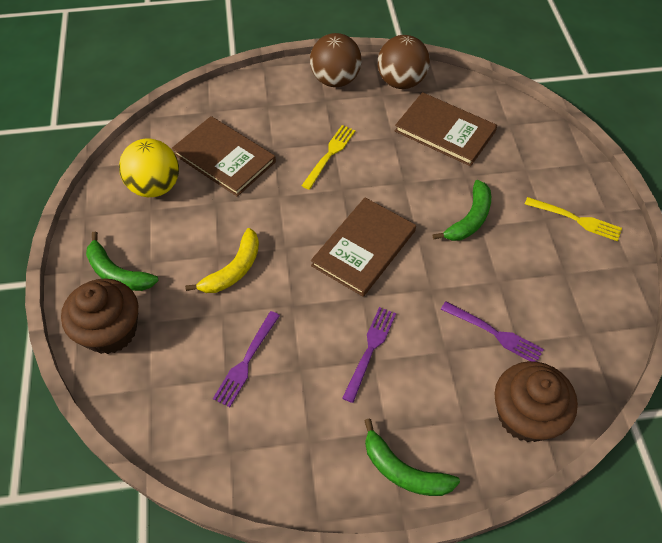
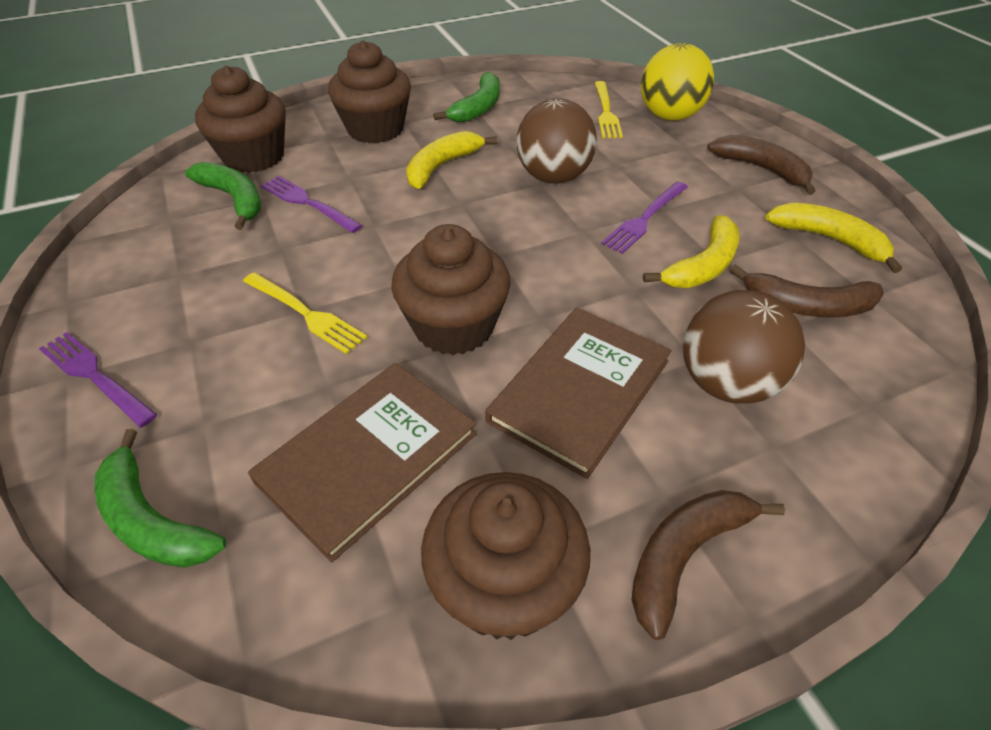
brown banana: none = 0 -> [632,490,785,640] [707,135,816,195] [730,264,884,318] = 3
brown book: [172,116,276,197] [311,198,416,297] [395,92,497,166] = 3 -> [248,363,477,562] [485,308,672,479] = 2
brown cupcake: [61,278,139,354] [494,361,578,442] = 2 -> [195,65,286,173] [328,40,411,143] [391,224,510,355] [421,472,590,640] = 4
yellow banana: [185,228,259,293] = 1 -> [406,131,497,189] [643,215,740,288] [766,203,902,273] = 3

